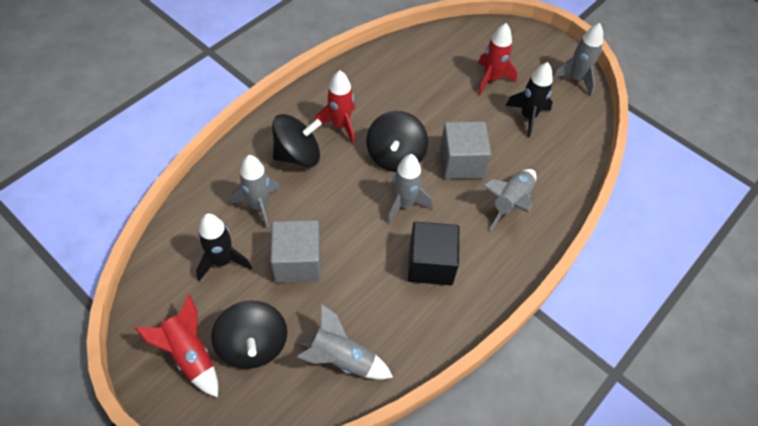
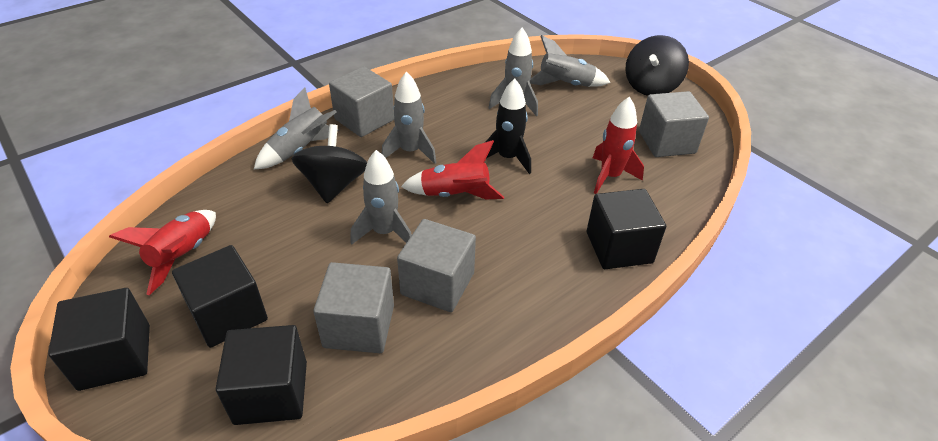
black cube: [408,222,459,285] = 1 -> [48,288,150,391] [172,245,268,348] [216,325,307,425] [587,189,666,269] = 4
black rocket: [196,214,252,281] [506,62,553,137] = 2 -> [486,78,531,174] = 1
black spinning top: [211,300,287,369] [272,114,322,167] [366,111,428,172] = 3 -> [292,124,367,203] [625,35,689,96] = 2
grey cube: [270,220,321,283] [440,122,491,179] = 2 -> [313,262,394,353] [329,67,394,137] [397,219,476,312] [639,91,709,157] = 4

